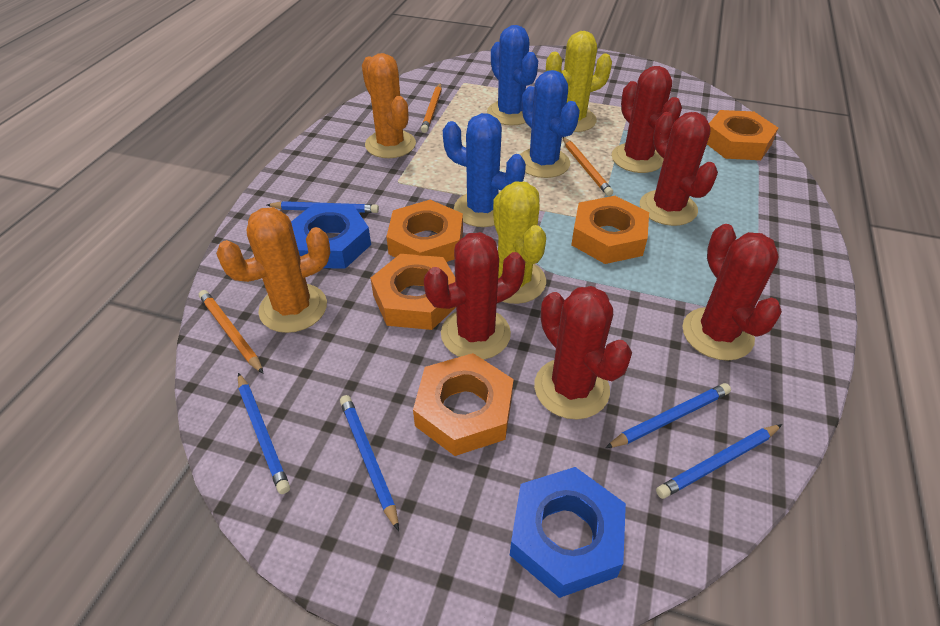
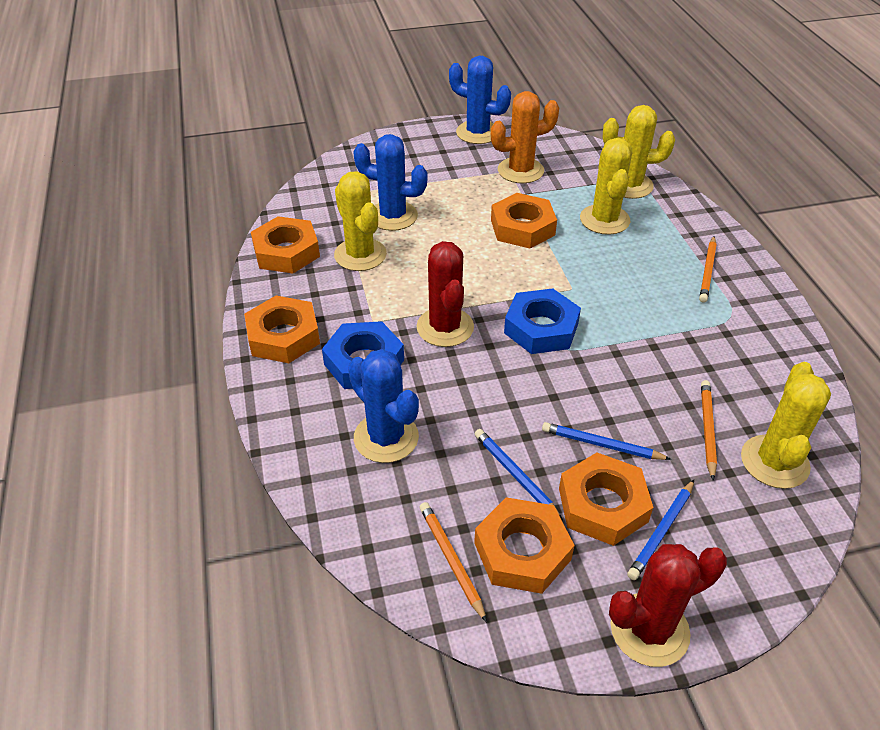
blue pencil: [238,373,290,494] [267,201,379,213] [340,395,399,531] [605,383,731,448] [656,424,782,499] = 5 -> [475,429,563,521] [542,422,671,460] [627,480,694,580] = 3
orange cactus: [216,207,330,333] [362,53,416,158] = 2 -> [491,91,559,183] = 1
red cactus: [424,232,525,360] [534,286,632,419] [612,66,682,173] [640,112,718,226] [682,224,782,361] = 5 -> [416,241,474,347] [609,544,727,667] = 2
yellow cactus: [493,182,546,304] [546,31,612,132] = 2 -> [334,171,387,271] [580,138,632,235] [603,105,675,199] [741,362,831,489] = 4

